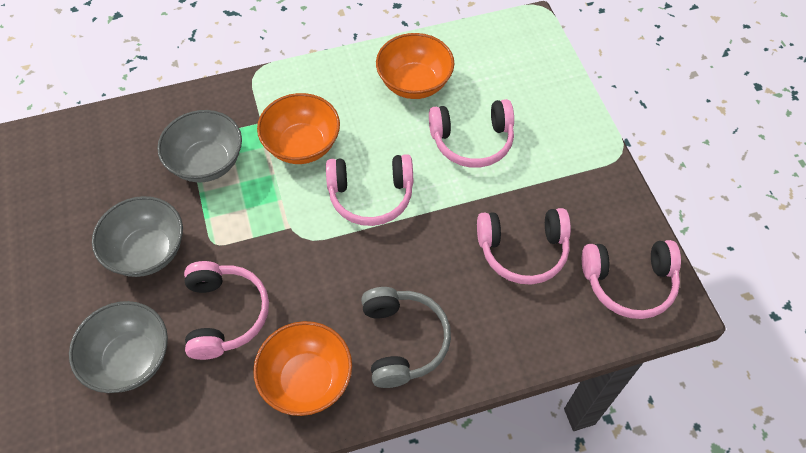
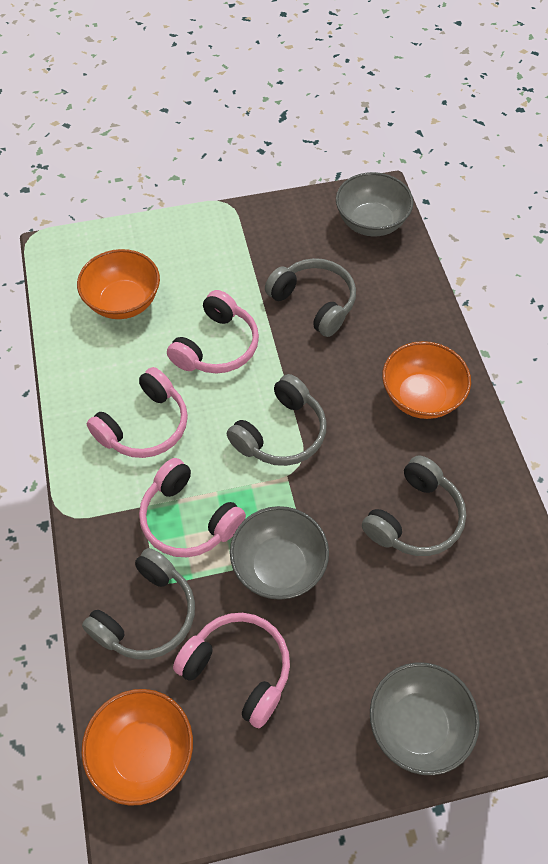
grey headphones: [361,287,451,388] = 1 -> [82,548,195,660] [227,374,327,466] [265,258,356,337] [362,455,466,556] = 4
pink headphones: [184,261,269,360] [326,154,413,226] [429,99,514,168] [477,208,571,285] [582,240,681,319] = 5 -> [87,367,188,458] [139,458,246,557] [167,290,259,373] [173,613,290,728] = 4

